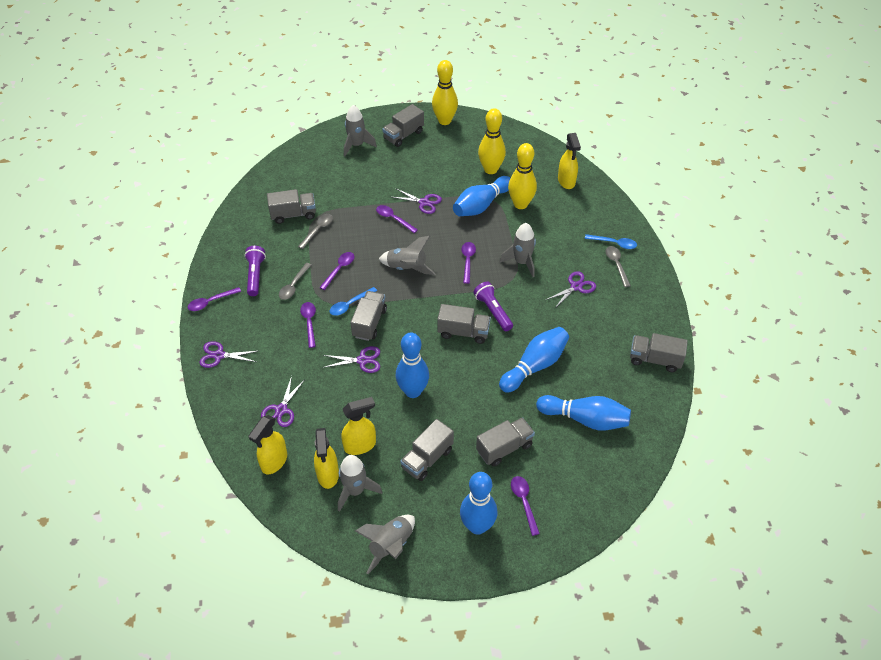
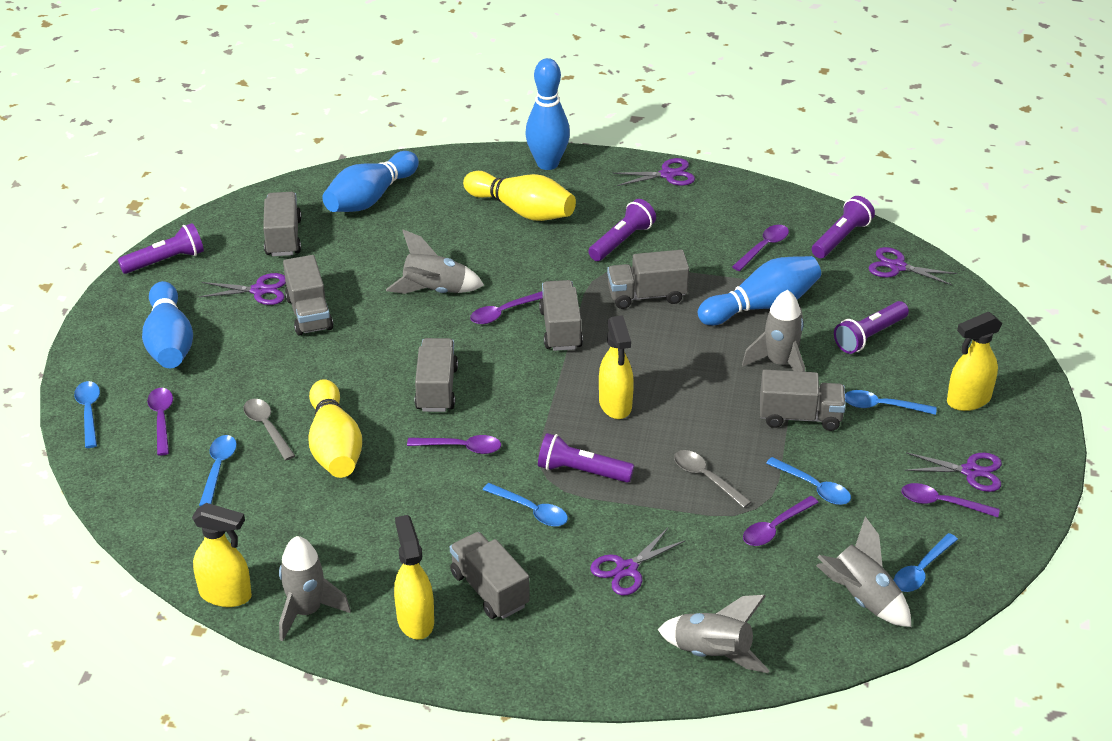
blue bowling pin: [396,332,429,398] [453,176,510,216] [460,472,497,535] [499,327,569,393] [536,395,631,430] = 5 -> [142,281,193,368] [322,151,419,212] [525,58,570,170] [698,256,821,325] = 4
blue spoon: [330,287,377,316] [585,234,637,249] = 2 -> [74,381,100,448] [199,435,237,506] [483,483,568,526] [766,457,851,505] [845,390,937,415] [894,533,958,592] = 6
grey spoon: [279,263,311,300] [298,214,333,249] [606,246,631,287] = 3 -> [243,399,295,460] [674,450,751,508] = 2
purple flashlight: [244,246,266,296] [473,282,513,331] = 2 -> [118,223,204,274] [538,433,634,483] [588,199,656,261] [812,196,875,258] [834,301,909,354] = 5
yellow bowling pin: [432,60,458,125] [478,108,506,174] [508,143,537,209] = 3 -> [308,379,362,478] [463,171,576,221] = 2

